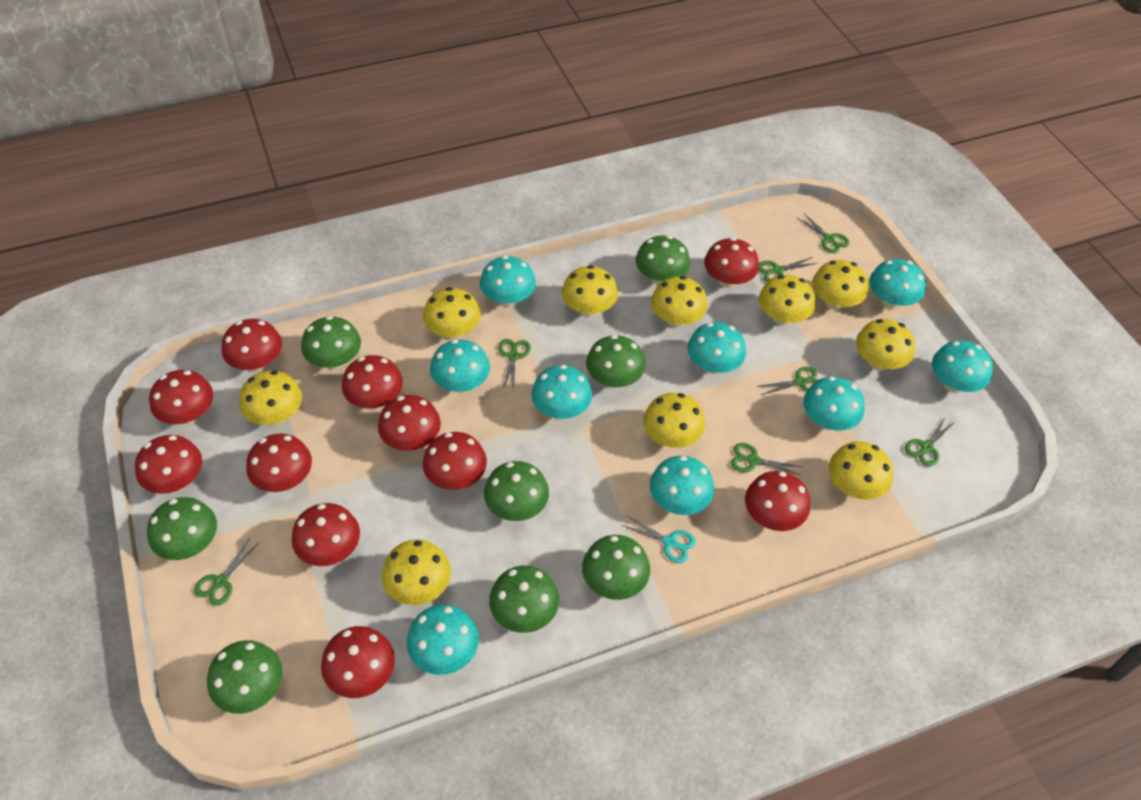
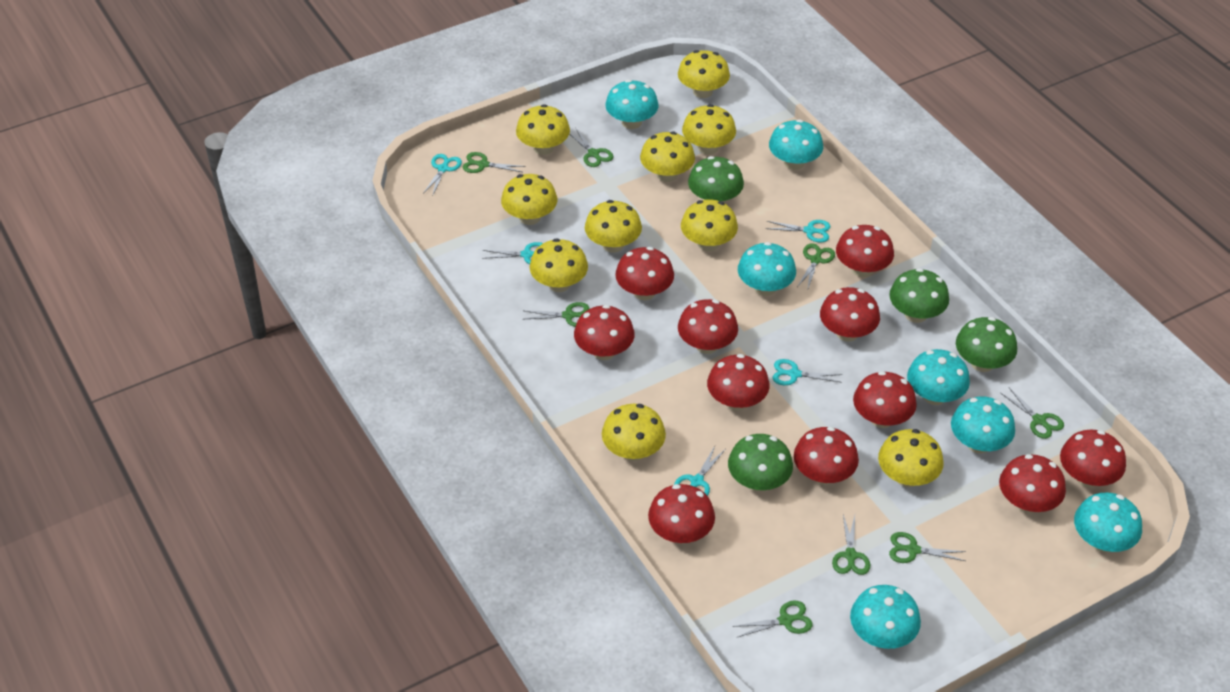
green mushroom: [147,497,217,560] [207,640,283,714] [301,316,361,369] [484,461,549,521] [489,566,559,633] [582,535,650,600] [586,335,645,388] [635,235,690,285] = 8 -> [688,156,744,203] [728,434,793,492] [889,268,949,323] [956,317,1017,372] = 4
green scissors: [194,539,258,606] [498,339,531,392] [731,443,802,475] [759,257,817,282] [759,367,818,395] [797,214,850,253] [905,416,956,467] = 7 -> [463,152,526,173] [522,302,589,327] [570,129,614,167] [733,600,813,637] [797,243,835,288] [832,515,870,575] [889,532,966,563] [1001,388,1064,439] = 8
turquoise mushroom: [407,604,479,675] [430,339,490,393] [480,256,536,307] [531,365,592,419] [650,456,714,515] [687,322,746,374] [803,376,865,431] [869,259,926,309] [932,340,993,393] = 9 -> [605,80,659,129] [738,242,796,296] [769,119,823,170] [850,585,921,649] [907,349,970,405] [951,396,1015,453] [1074,493,1142,552] = 7
turquoise scissors: [622,516,696,563] = 1 -> [423,154,462,197] [482,242,543,264] [674,446,726,496] [766,220,830,242] [773,359,843,385] = 5

